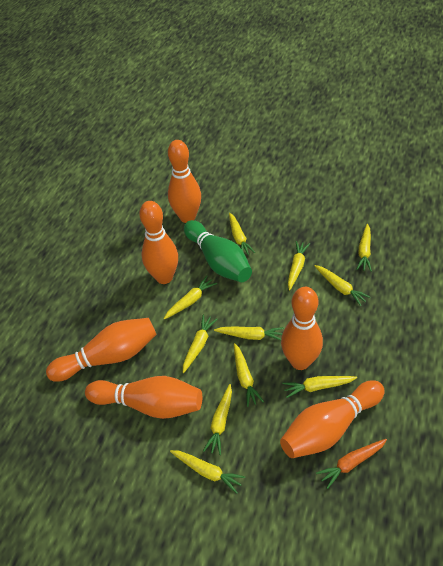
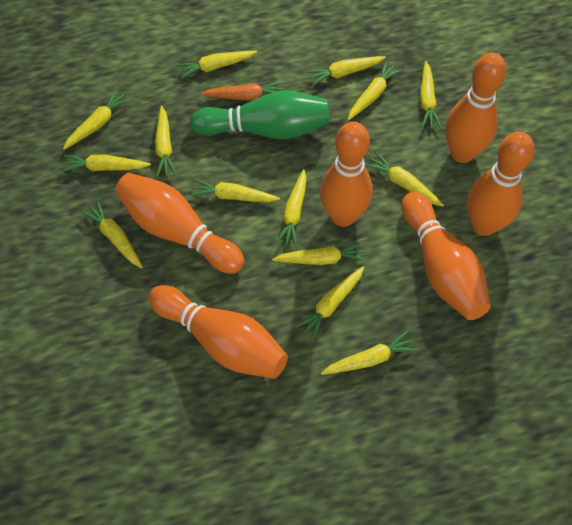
yellow carrot: [164,276,217,319] [170,450,245,494] [183,315,217,373] [203,384,232,455] [214,326,284,340] [229,213,255,255] [234,343,264,407] [282,376,357,398] [288,241,310,290] [315,265,371,306] [356,224,372,272] = 11 -> [61,155,151,172] [63,90,131,150] [80,200,143,268] [155,105,177,178] [176,51,257,79] [189,179,280,202] [272,242,367,265] [275,169,307,248] [295,266,364,341] [306,56,386,86] [321,330,418,375] [348,61,402,120] [365,152,444,207] [420,61,442,128] = 14

